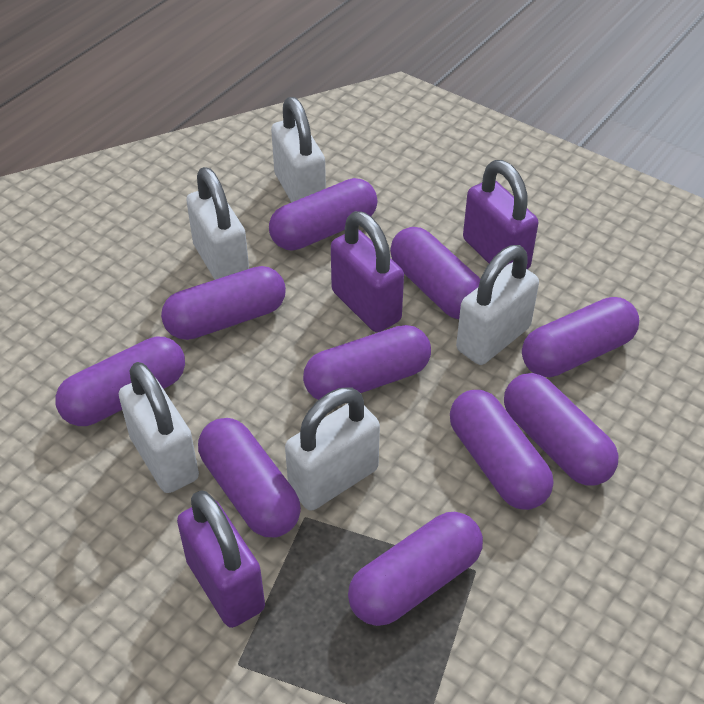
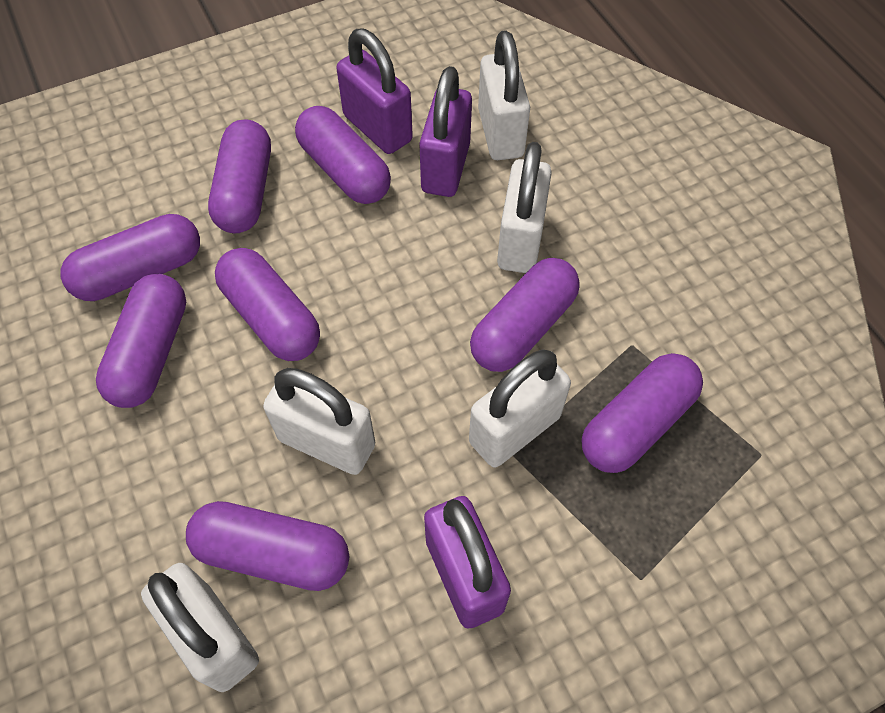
purple capsule: [55,337,185,426] [161,266,286,340] [198,418,301,537] [269,178,377,251] [303,325,431,400] [348,512,483,626] [390,227,480,319] [450,390,553,510] [504,373,618,486] [522,297,639,377] = 10 -> [61,214,200,301] [96,273,186,408] [186,501,349,591] [208,120,271,233] [215,248,320,361] [295,106,391,204] [470,258,580,372] [582,353,703,473] = 8

